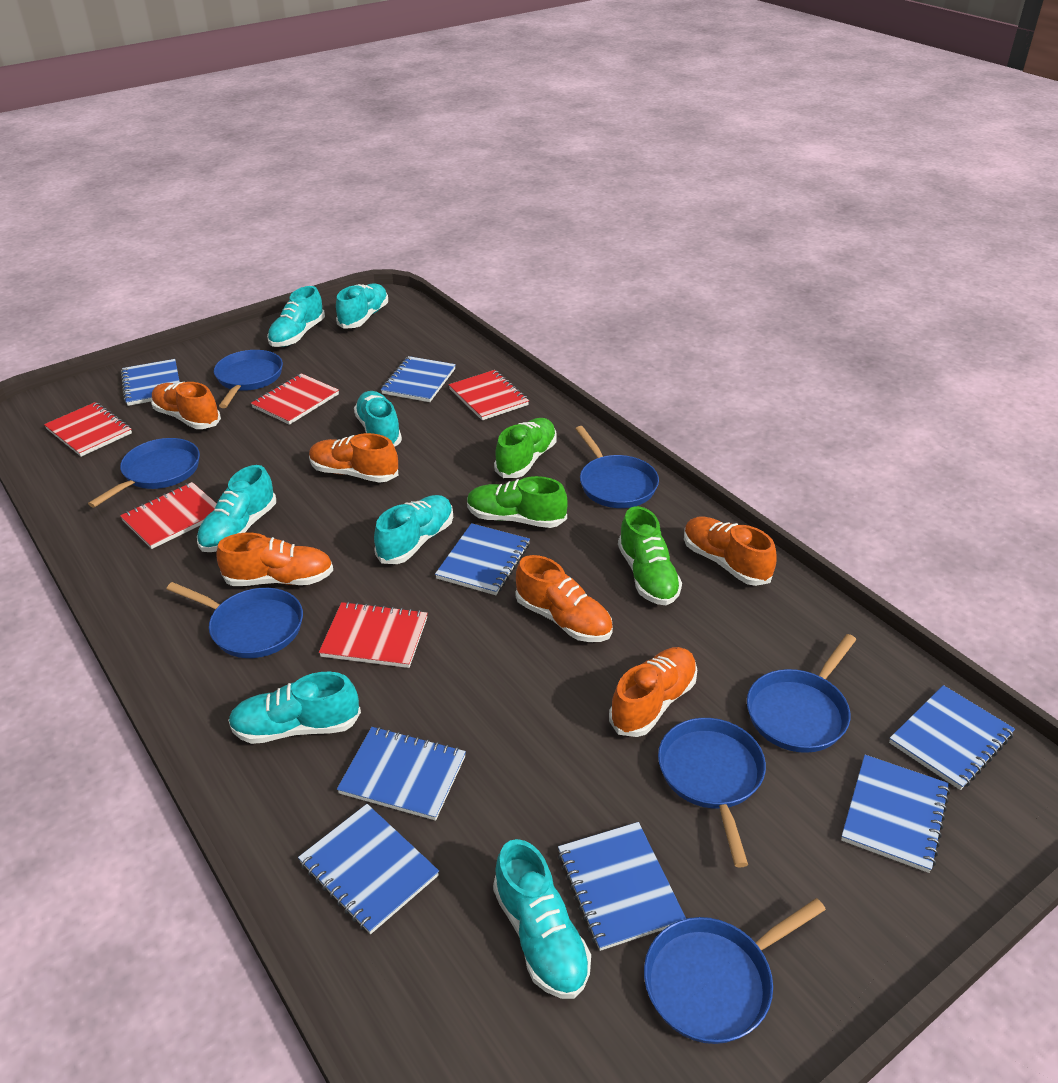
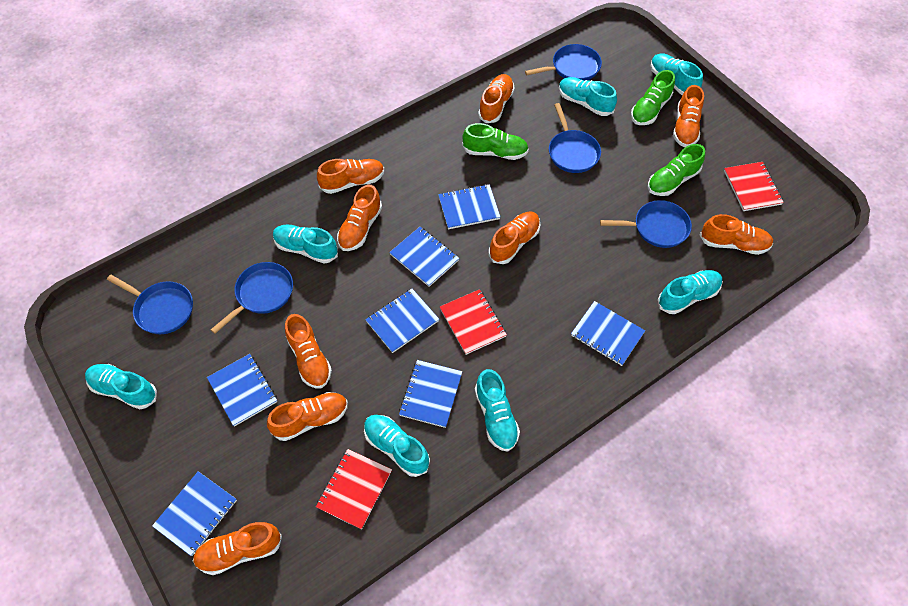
blue notebook: [121,359,180,406] [298,804,439,934] [337,727,466,821] [381,356,456,402] [435,523,530,595] [558,822,686,951] [841,755,950,873] [889,685,1015,790] = 8 -> [152,471,237,556] [207,354,277,427] [365,289,439,353] [389,227,459,287] [399,360,462,428] [438,184,500,229] [571,301,645,366] = 7
blue pan: [88,438,200,508] [167,582,303,658] [214,350,283,408] [575,426,659,508] [644,898,826,1044] [658,718,766,867] [747,634,856,753] = 7 -> [107,275,193,334] [211,262,293,334] [525,44,602,81] [549,103,601,173] [600,200,692,248] = 5
orange shoe: [151,382,221,429] [216,533,333,586] [309,433,398,483] [515,555,613,642] [609,647,697,737] [684,517,777,586] = 6 -> [193,522,282,575] [267,392,348,441] [285,314,332,389] [317,159,385,194] [337,185,382,251] [478,74,515,123] [489,212,540,264] [673,85,704,147] [700,214,773,255] = 9
red notebook: [44,402,132,457] [120,482,217,549] [251,373,339,425] [319,601,428,668] [449,370,529,420] = 5 -> [316,449,392,529] [440,289,507,355] [724,162,784,211] = 3

